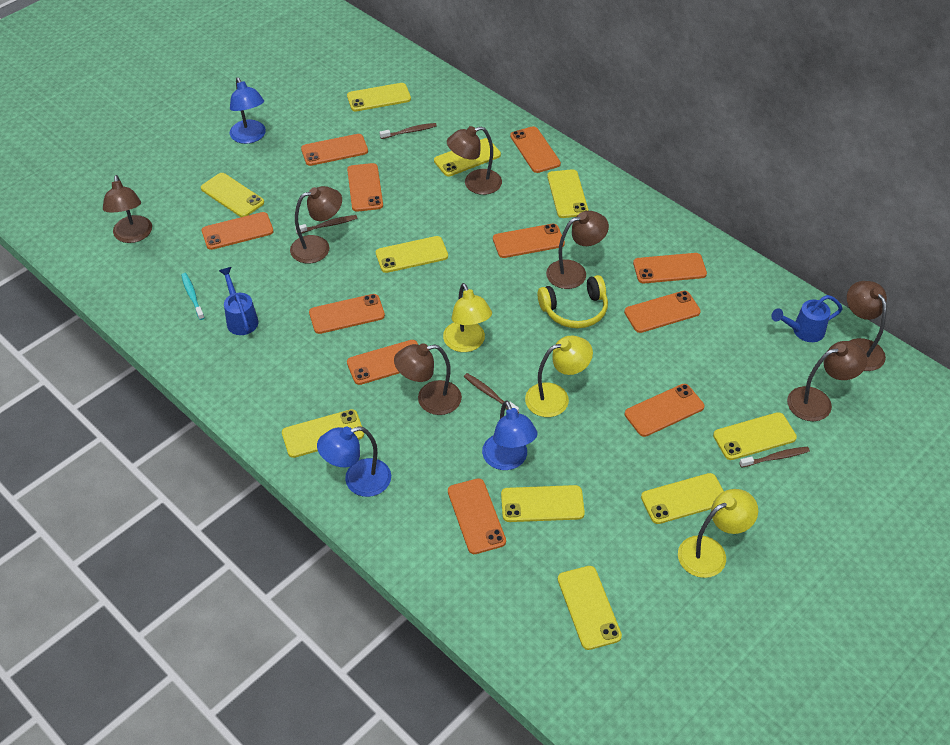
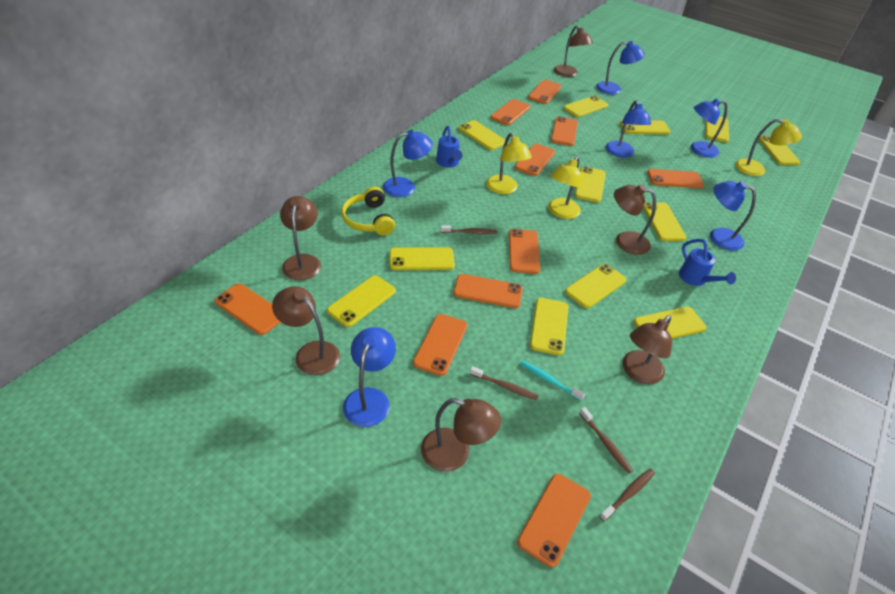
blue lamp: [230,78,266,144] [317,426,391,497] [482,400,538,470] = 3 -> [343,327,396,427] [383,130,433,197] [596,41,645,94] [606,100,651,158] [691,99,728,158] [710,181,756,251] = 6
brown lamp: [103,175,152,243] [290,186,342,263] [394,343,462,415] [447,126,502,195] [546,211,609,289] [787,341,868,421] [847,281,887,371] = 7 -> [272,286,340,375] [280,196,321,281] [421,398,501,472] [554,26,593,77] [614,184,656,255] [623,315,672,384] = 6
orange phone: [202,212,274,250] [301,134,368,166] [309,294,385,334] [347,163,383,212] [347,340,418,385] [448,478,506,554] [493,224,565,258] [510,126,561,173] [624,291,701,333] [625,384,704,437] [633,253,707,283] = 11 -> [215,283,280,335] [413,314,468,376] [454,274,523,308] [491,99,530,125] [509,229,540,274] [515,144,555,176] [517,474,591,568] [528,80,562,104] [551,116,578,146] [647,169,704,188] = 10
yellow phone: [201,173,264,217] [282,409,364,458] [347,83,411,111] [376,236,448,273] [434,138,501,176] [501,485,585,522] [547,169,589,218] [558,566,622,650] [641,473,724,524] [713,412,797,460] = 10 -> [327,275,396,327] [390,247,455,270] [459,120,505,150] [530,298,568,355] [564,96,608,117] [565,264,626,308] [575,166,606,203] [620,120,671,134] [634,307,706,339] [643,202,686,241] [705,116,729,143] [759,136,800,165] = 12

